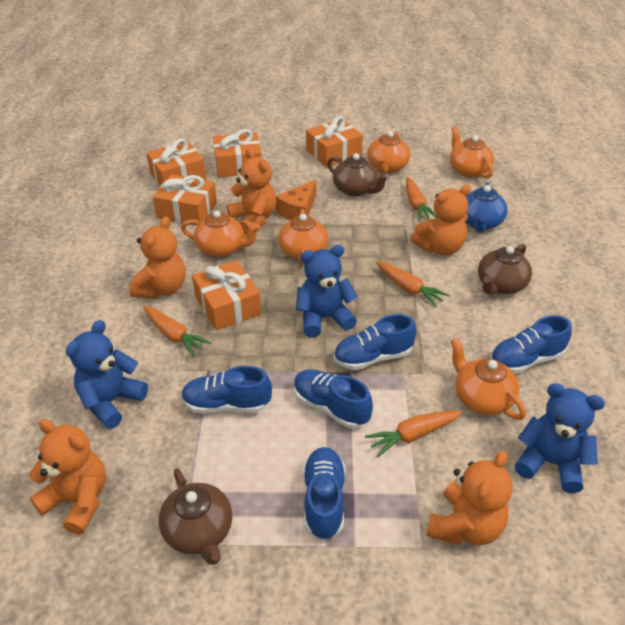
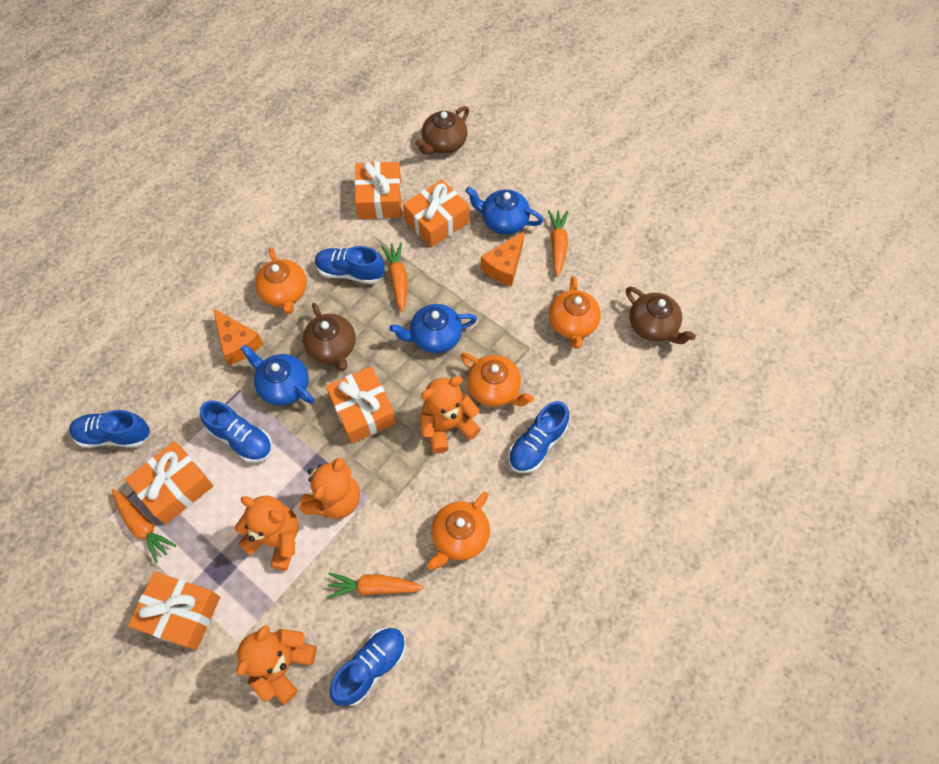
blue teapot: [465,182,508,232] = 1 -> [240,345,314,406] [389,304,477,353] [466,187,543,234] = 3
blue teddy bear: [66,320,148,429] [296,245,358,338] [515,383,605,493] = 3 -> none = 0
orange cheese: [276,179,316,220] = 1 -> [213,308,263,365] [481,232,524,286] = 2
orange teapot: [181,211,261,257] [278,209,328,264] [367,131,410,173] [450,126,494,179] [450,338,526,420] = 5 -> [255,247,307,315] [427,492,490,570] [460,353,534,407] [549,276,601,349] = 4
orange teddy bear: [29,419,106,535] [130,216,185,299] [227,148,276,234] [410,184,471,255] [426,451,513,546] = 5 -> [235,496,299,571] [236,625,317,705] [299,458,360,519] [420,376,481,453] = 4

